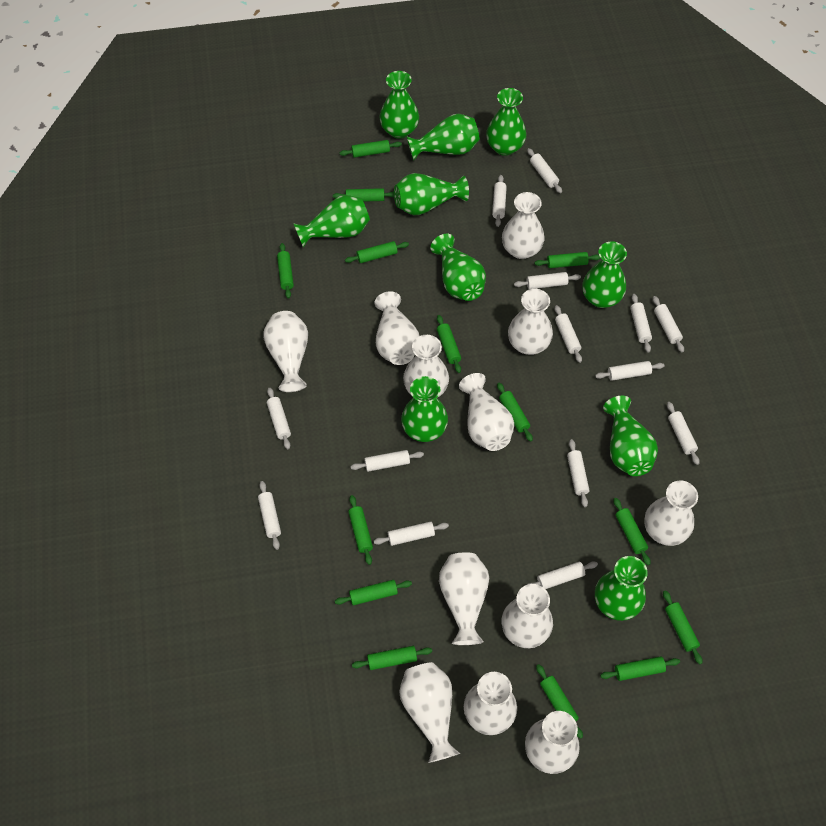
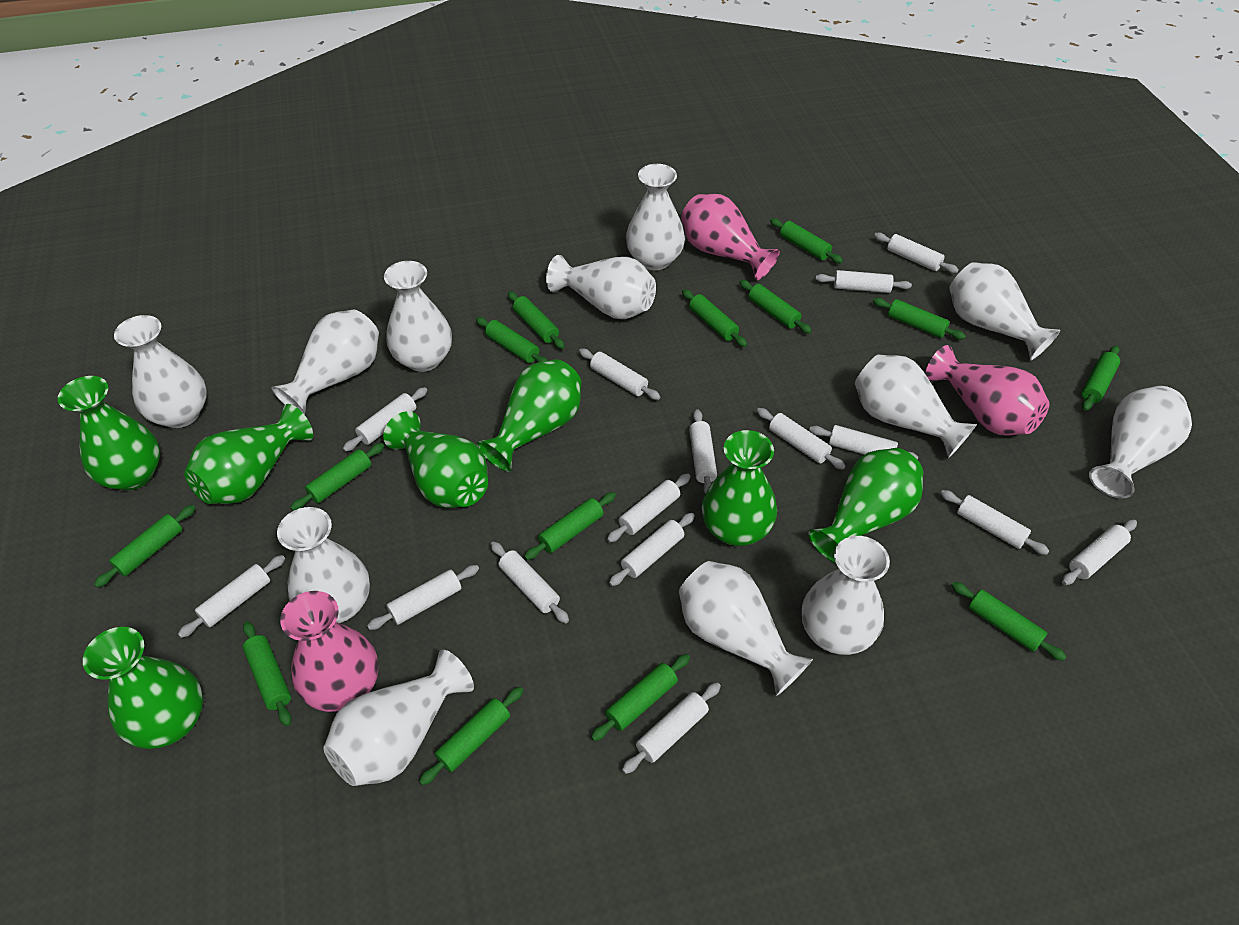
green vase: [293,195,370,248] [379,71,419,139] [394,173,469,215] [401,376,448,442] [407,114,480,161] [430,234,486,301] [486,88,526,156] [583,241,627,308] [595,556,648,621] [603,396,658,476] = 10 -> [58,376,160,490] [83,627,203,749] [184,404,313,504] [383,411,488,508] [477,359,581,472] [702,430,777,546] [808,448,923,564] = 7
pink vase: none = 0 -> [280,591,378,712] [681,194,780,280] [925,345,1050,436] = 3
white rolling pin: [258,481,281,550] [267,388,291,449] [350,450,424,472] [374,522,449,546] [492,175,507,227] [514,272,581,289] [527,148,562,193] [527,562,598,589] [555,305,582,363] [567,439,589,507] [595,361,665,381] [630,294,652,353] [653,296,684,352] [667,402,699,465] = 14 -> [178,555,285,638] [343,387,427,452] [367,565,479,630] [491,542,569,623] [579,349,660,400] [607,474,690,542] [609,513,695,586] [622,682,721,774] [689,409,717,494] [757,408,846,470] [809,425,918,460] [815,270,912,293] [874,233,959,273] [940,490,1049,555] [1062,520,1137,585] = 15

